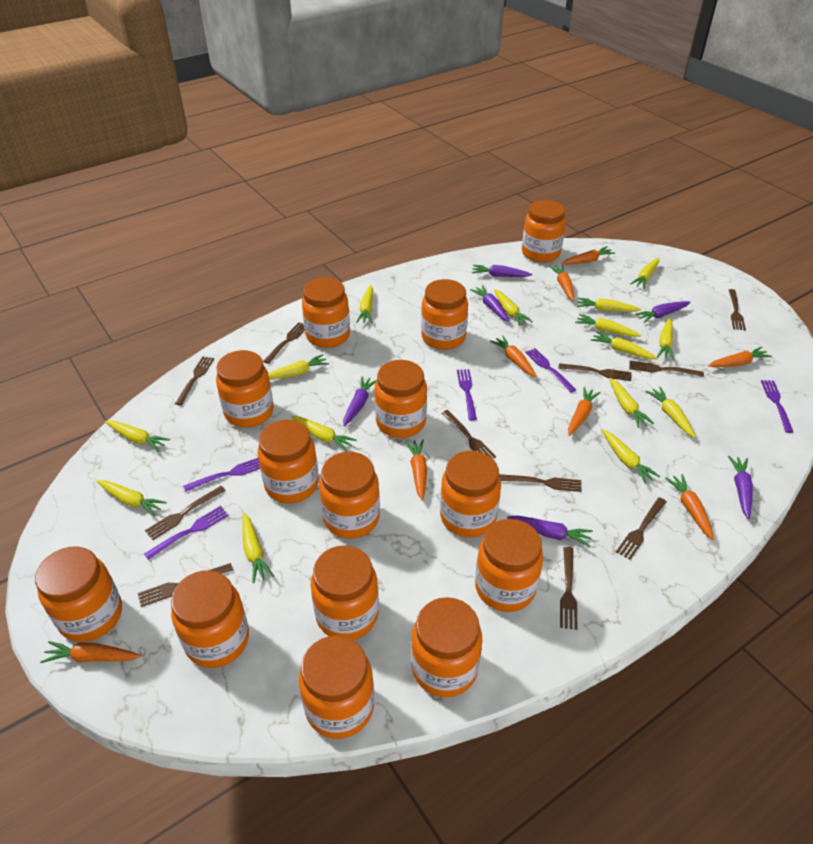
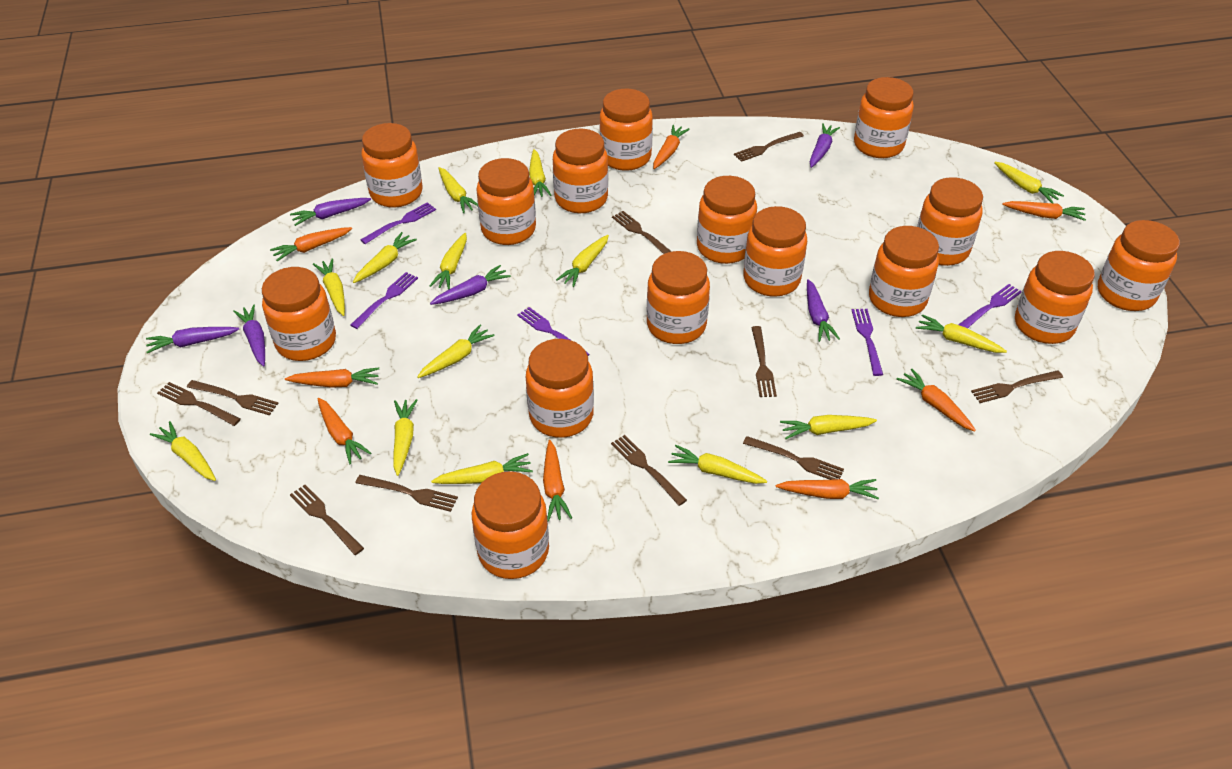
brown fork: [138,563,233,607] [145,486,226,540] [175,356,214,405] [263,322,305,364] [442,410,496,458] [499,474,582,492] [558,363,631,381] [560,547,577,630] [616,497,666,560] [629,361,704,377] [729,289,746,330] = 11 -> [157,382,241,426] [187,380,279,415] [290,485,364,555] [356,475,458,512] [611,435,687,506] [612,211,672,254] [734,132,804,162] [743,436,844,480] [751,326,777,397] [971,370,1063,403] = 10
orange jar: [35,546,122,642] [171,570,249,668] [216,350,274,428] [257,420,319,504] [299,636,374,739] [302,278,350,348] [311,545,379,640] [319,452,380,539] [375,360,427,438] [411,597,482,697] [421,279,468,350] [440,451,501,538] [475,519,543,612] [522,200,566,263] = 14 -> [262,267,336,361] [361,123,423,208] [472,471,549,579] [476,158,536,245] [526,339,594,438] [553,129,608,213] [599,89,653,171] [647,251,710,344] [697,176,757,264] [743,206,807,297] [854,77,914,158] [869,226,939,317] [917,177,983,266] [1015,251,1095,344] [1098,220,1180,311] = 15
yellow carrot: [96,480,167,517] [105,421,170,452] [242,513,274,583] [268,354,329,380] [291,416,357,452] [356,285,373,323] [494,289,533,326] [575,314,642,337] [577,298,642,312] [591,331,658,359] [602,429,660,484] [609,378,654,428] [630,258,659,289] [646,387,696,438] [657,318,674,360] = 15 -> [150,421,216,481] [313,258,345,316] [353,232,417,283] [393,399,417,476] [417,325,495,378] [430,233,467,290] [431,453,533,484] [439,167,478,213] [529,149,551,197] [556,235,609,287] [668,445,767,484] [780,415,877,439] [916,314,1007,353] [994,162,1064,203] = 14

